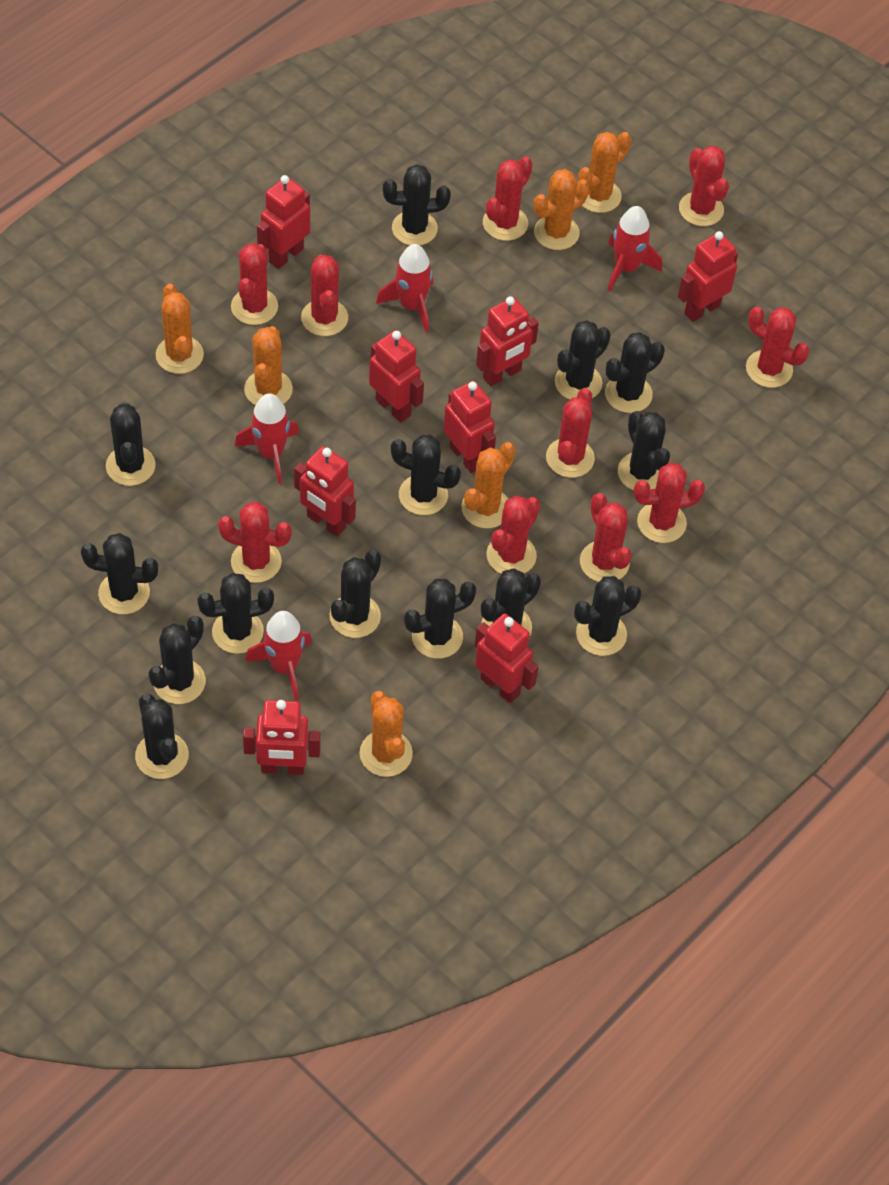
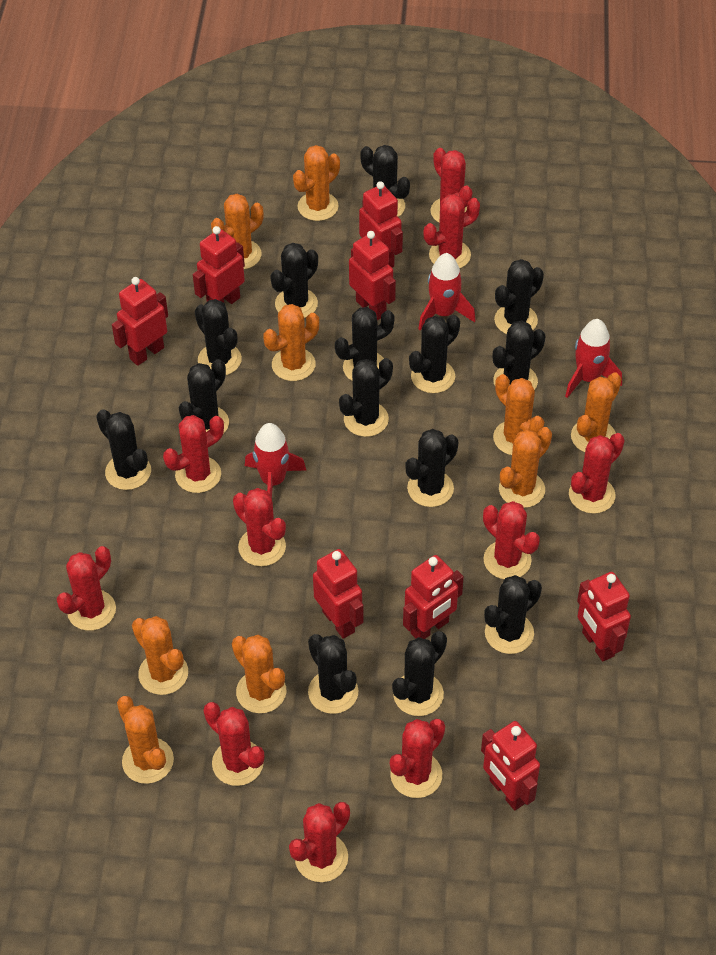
orange cactus: [156,284,204,374] [244,326,293,405] [360,691,413,777] [462,442,516,528] [534,169,589,250] [578,132,631,213] = 6 -> [117,696,174,784] [132,616,188,695] [211,194,264,270] [232,635,286,713] [263,304,319,381] [293,145,340,221] [493,374,544,455] [499,427,552,508] [571,372,621,452] = 9
red rocket: [235,393,299,484] [245,611,312,700] [376,244,433,332] [608,206,662,291] = 4 -> [245,423,306,499] [418,253,476,330] [565,319,622,398] = 3

